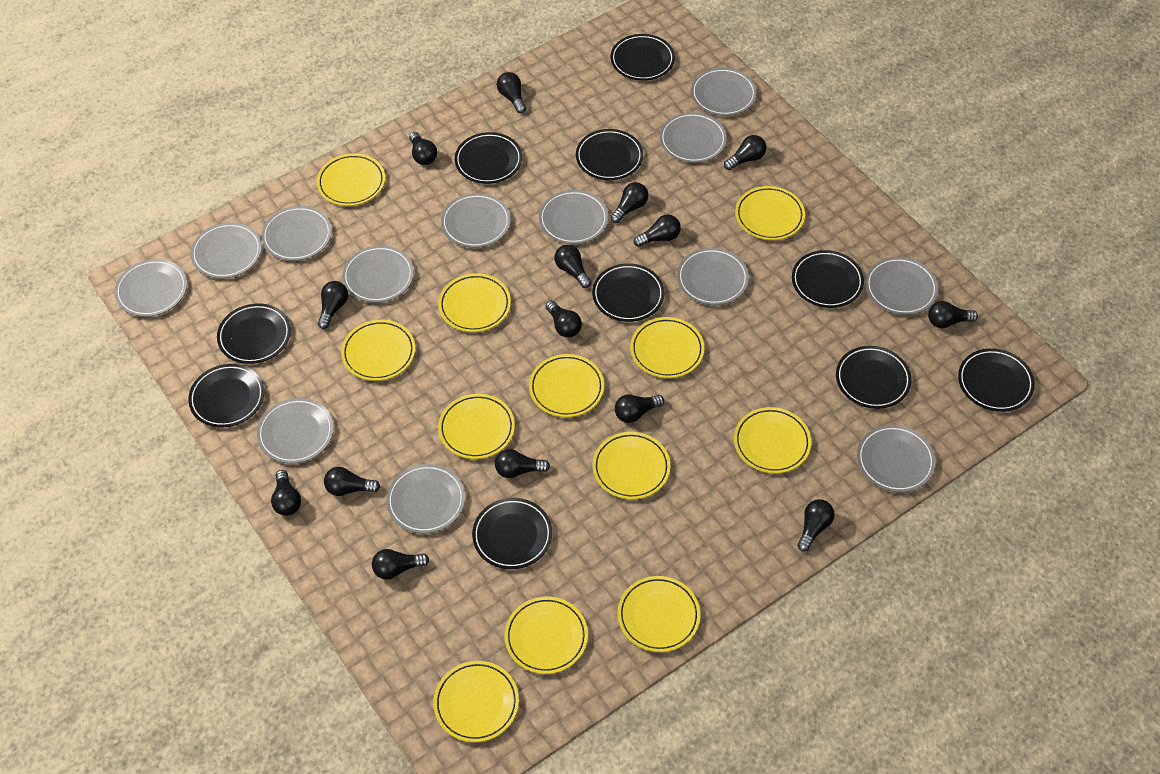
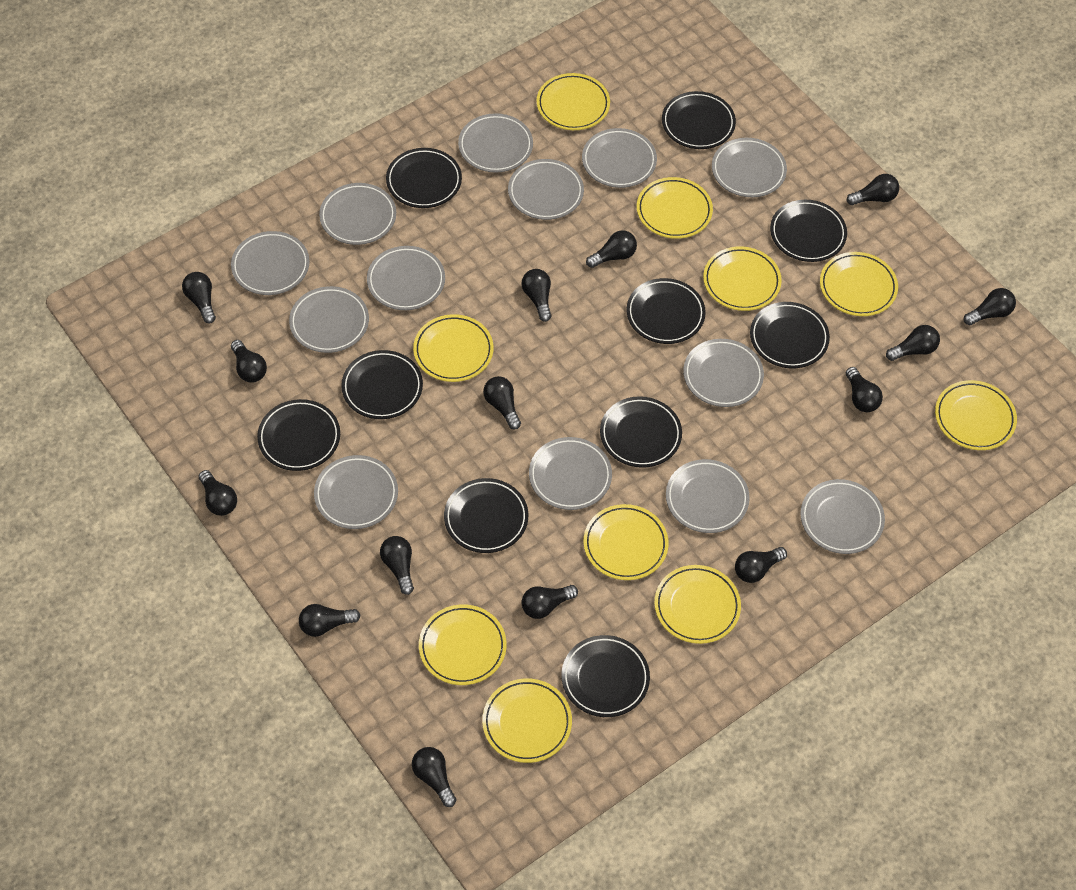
yellow plate: [317,153,385,206] [341,320,415,381] [433,661,519,742] [438,273,511,332] [438,394,515,459] [505,596,588,674] [529,354,604,417] [593,432,670,500] [618,576,700,652] [630,317,704,378] [734,407,811,474] [735,186,805,240] = 12 -> [413,314,494,382] [419,605,507,685] [482,678,572,763] [537,73,610,130] [584,504,668,580] [637,177,713,239] [654,565,741,644] [703,246,782,311] [820,252,898,316] [935,380,1017,450] = 10

